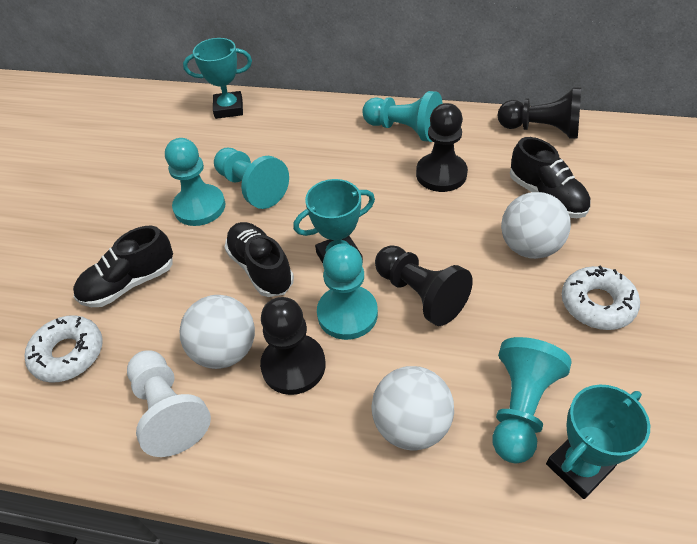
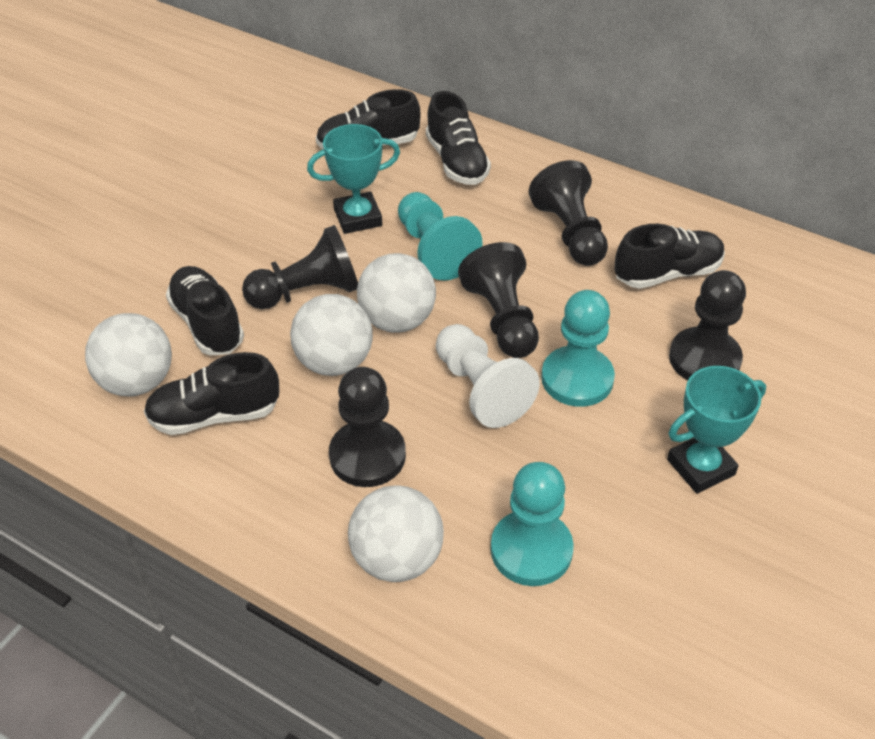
black pawn: [260,297,326,395] [375,245,473,326] [416,103,468,192] [498,87,581,139] = 4 -> [242,225,358,309] [329,367,406,487] [458,242,539,358] [529,160,608,266] [669,270,746,380] = 5
black shoe: [73,225,173,307] [225,222,294,297] [510,137,591,218] = 3 -> [144,352,279,435] [166,266,244,355] [316,89,420,149] [426,91,491,185] [614,224,725,289] = 5
turquoise pawn: [165,138,225,226] [214,148,289,209] [317,244,378,340] [362,91,443,142] [492,337,572,464] = 5 -> [398,192,483,281] [491,462,574,586] [541,290,615,407] = 3
turquoise trophy: [183,38,252,119] [293,179,375,264] [546,384,650,499] = 3 -> [307,124,400,234] [667,366,766,494] = 2
white ball: [180,295,255,369] [371,366,454,451] [501,192,571,259] = 3 -> [85,313,172,397] [290,294,373,376] [348,485,444,582] [357,253,436,333] = 4
white donut: [25,315,103,383] [562,265,640,330] = 2 -> none = 0

